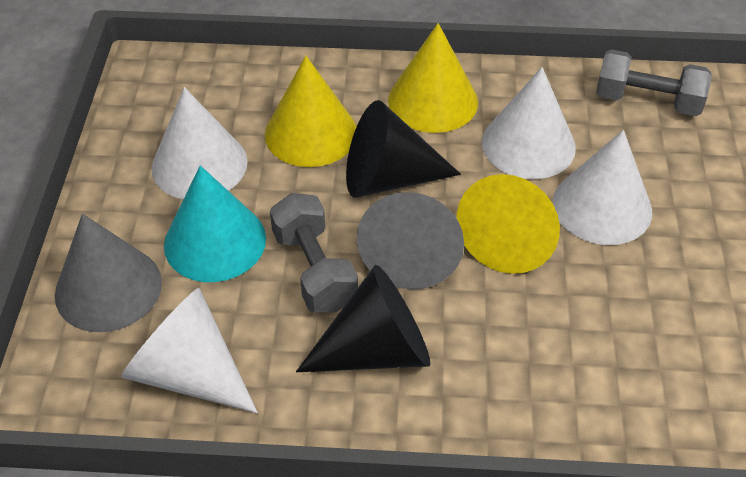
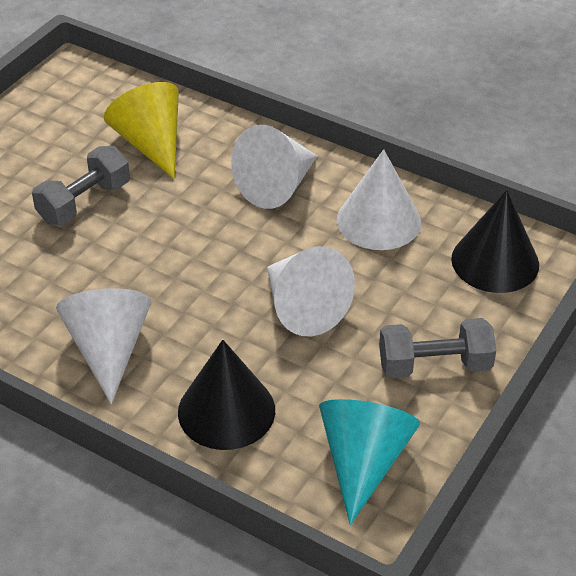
grey cone: [55,214,162,332] [357,192,464,289] = 2 -> none = 0
yellow cone: [265,55,356,167] [388,23,478,133] [457,174,560,274] = 3 -> [104,82,179,179] = 1

